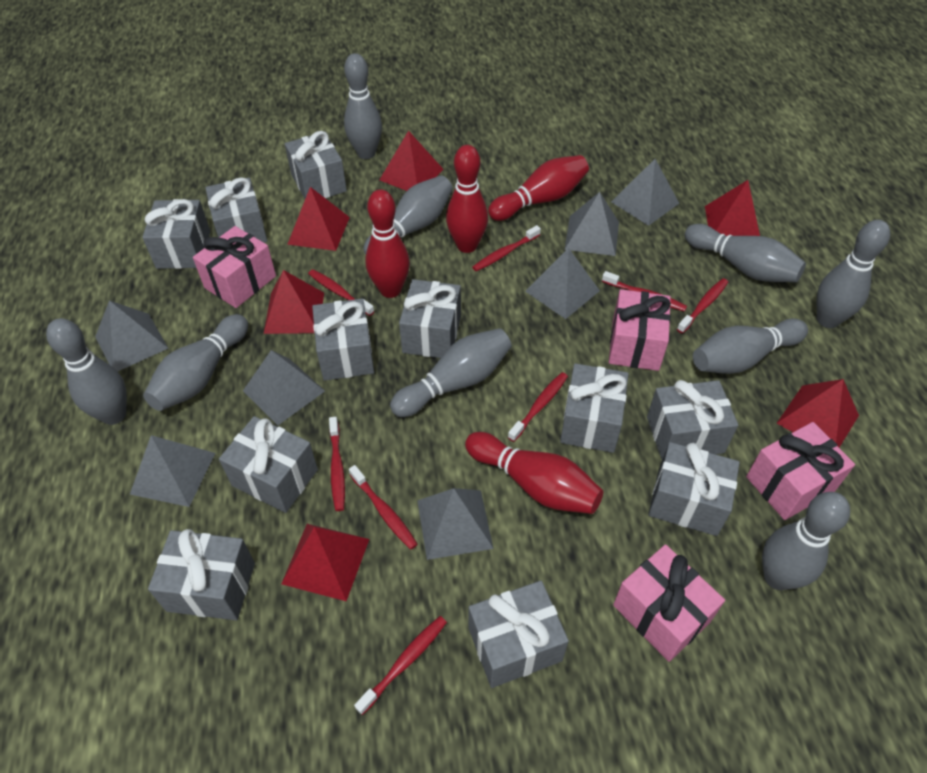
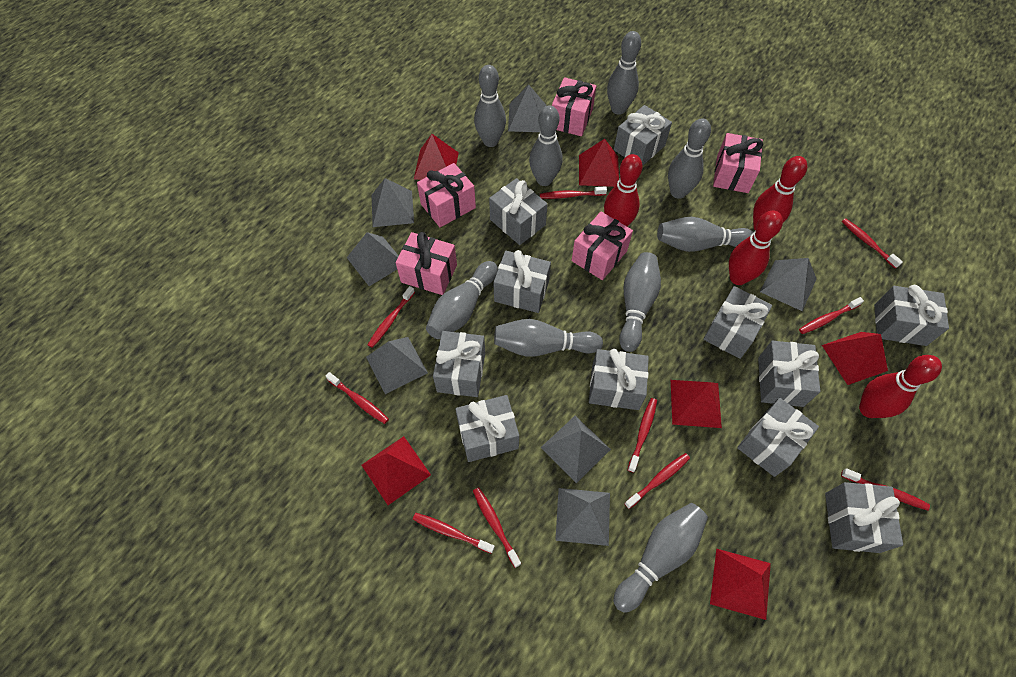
pink gift: [193,226,276,308] [609,289,671,371] [613,544,725,662] [746,422,855,520] = 4 -> [396,232,457,295] [417,163,476,227] [552,77,596,136] [571,212,633,280] [713,133,763,193] = 5
red toothbrush: [308,269,374,316] [329,417,345,511] [349,465,418,550] [354,616,447,715] [472,225,541,271] [508,372,568,442] [602,271,687,312] [677,278,728,333] = 8 -> [325,372,389,424] [368,286,415,348] [413,513,495,554] [473,487,521,568] [540,186,607,199] [624,453,690,509] [628,398,657,473] [799,297,864,334] [841,469,930,511] [842,218,903,269] = 10

